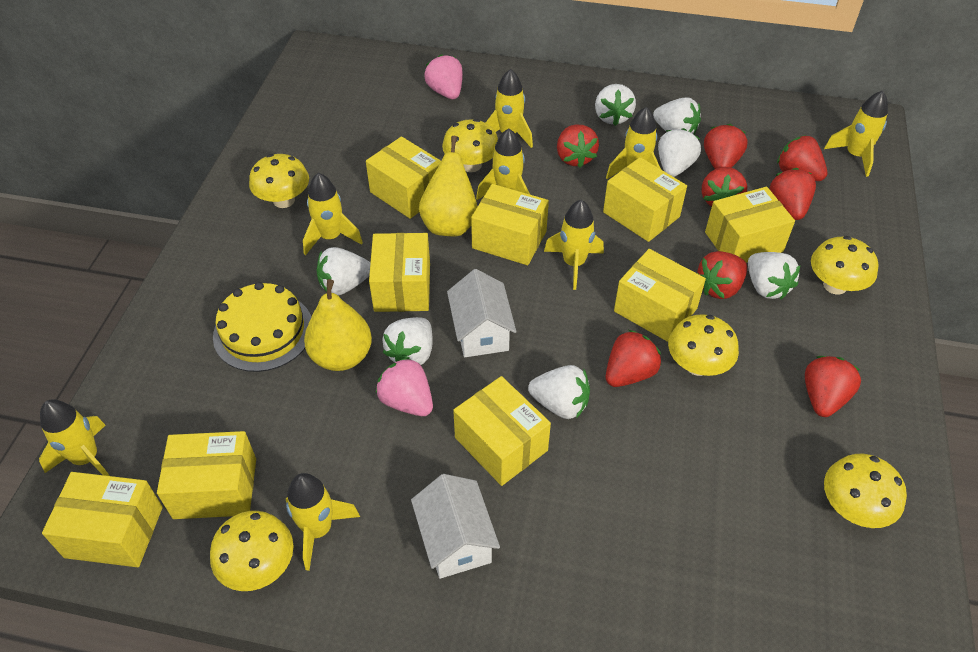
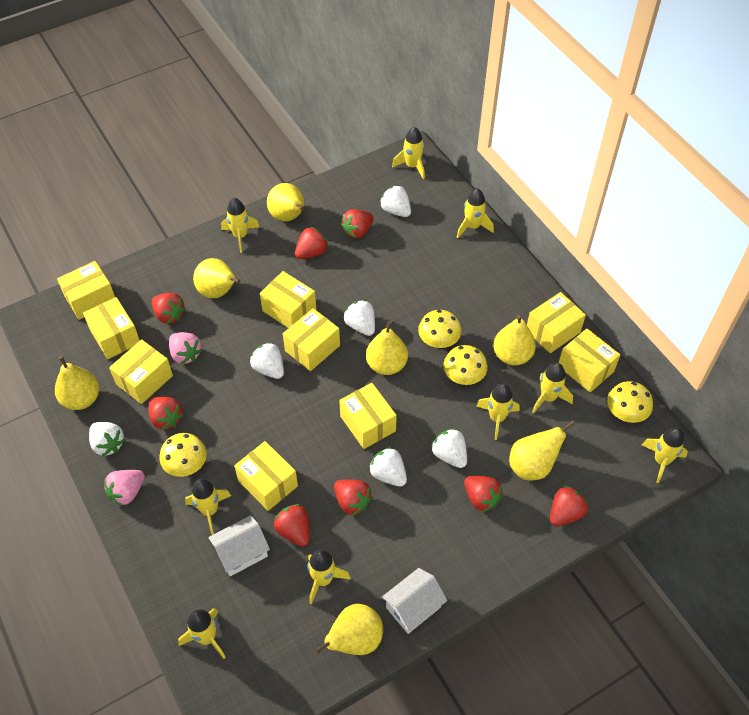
white strawberry: [317,247,370,295] [382,317,433,365] [528,365,590,419] [595,84,636,126] [653,97,701,135] [658,128,701,177] [748,252,801,299] = 7 -> [89,422,125,457] [250,342,284,379] [343,300,375,336] [369,447,407,487] [380,185,411,217] [431,428,467,468] = 6
yellow cake: [213,282,311,372] = 1 -> none = 0
yellow mushroom: [210,511,294,591] [249,154,309,208] [442,119,498,172] [668,314,739,376] [811,236,878,294] [824,454,907,528] = 6 -> [160,433,207,477] [418,310,461,348] [443,345,488,385] [607,381,653,423] = 4
yellow pear: [304,279,372,371] [419,136,478,236] = 2 -> [55,356,99,410] [193,258,240,298] [267,183,304,221] [315,604,383,655] [366,321,408,375] [493,315,536,366] [509,420,575,480] = 7
yellow rocket: [39,399,110,476] [286,473,360,571] [303,173,363,256] [476,128,530,200] [485,69,533,148] [544,200,604,290] [606,107,661,179] [824,91,888,177] = 8 -> [178,608,226,659] [185,479,231,535] [221,198,259,253] [307,550,351,604] [392,127,425,179] [457,188,494,238] [476,384,520,440] [532,363,573,413] [642,427,688,483] = 9

